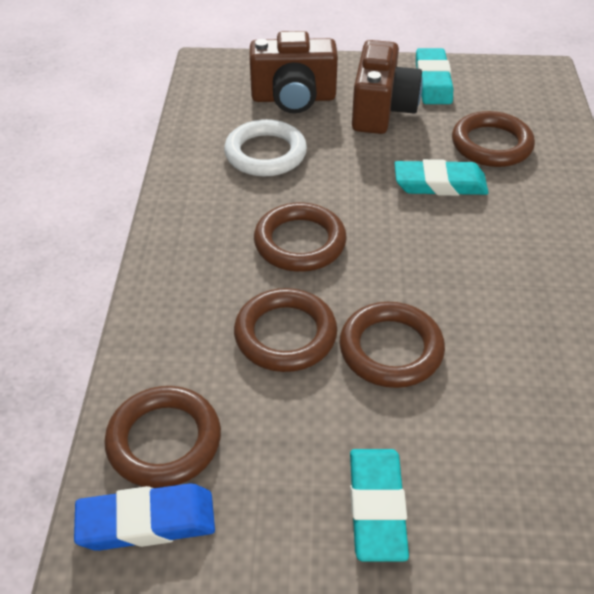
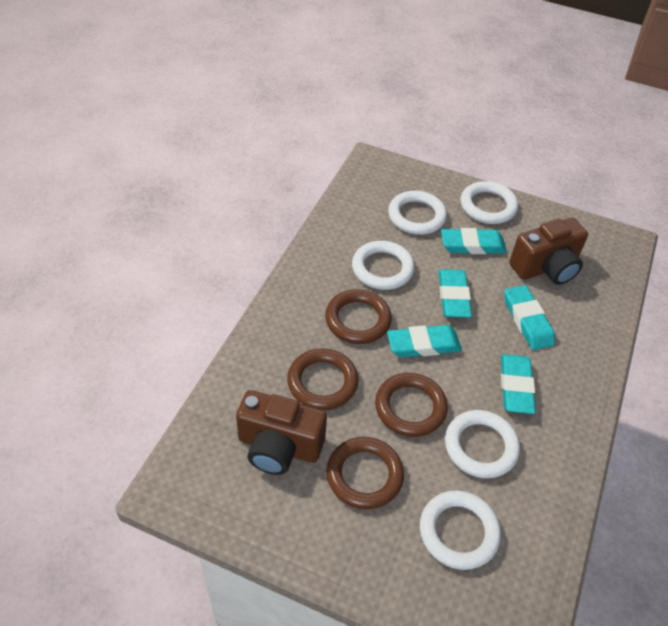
blue eraser: [74,483,215,551] = 1 -> none = 0
brown ring: [104,386,221,488] [234,288,337,372] [254,203,347,272] [339,302,445,388] [452,111,535,167] = 5 -> [287,348,359,410] [325,289,392,344] [326,437,404,509] [375,373,448,437] = 4
turquoise eraser: [350,449,409,561] [395,159,489,196] [416,48,453,104] = 3 -> [387,325,462,357] [439,269,472,318] [441,228,507,254] [501,354,536,414] [504,285,555,350] = 5
white ring: [224,119,307,176] = 1 -> [352,241,415,290] [388,191,447,235] [420,490,501,570] [445,410,520,478] [461,181,518,224] = 5

